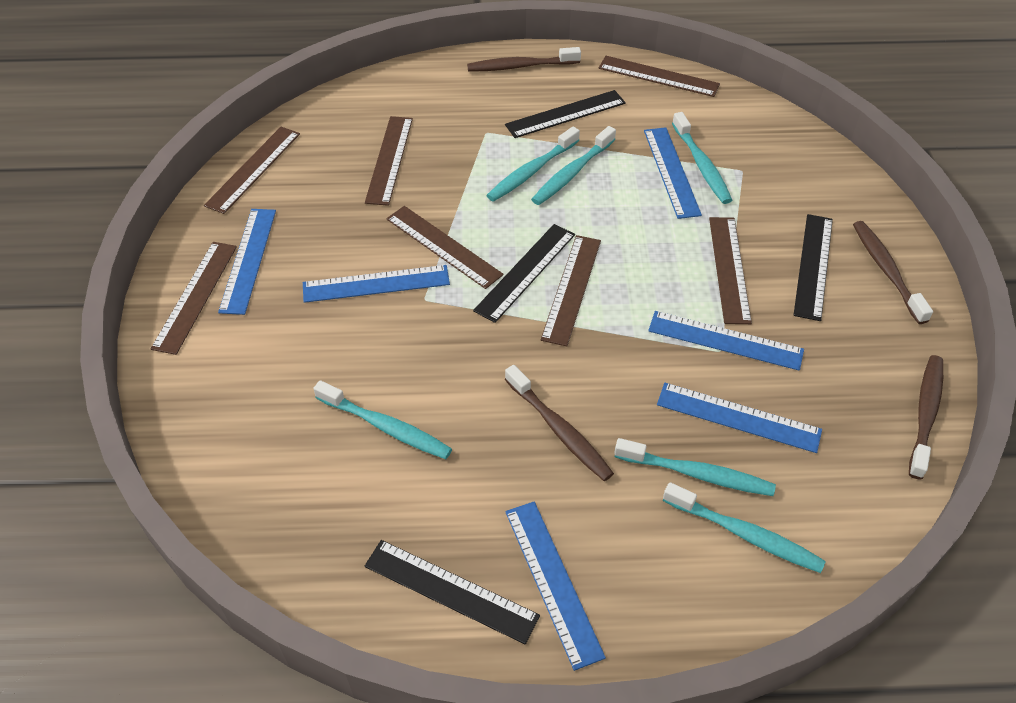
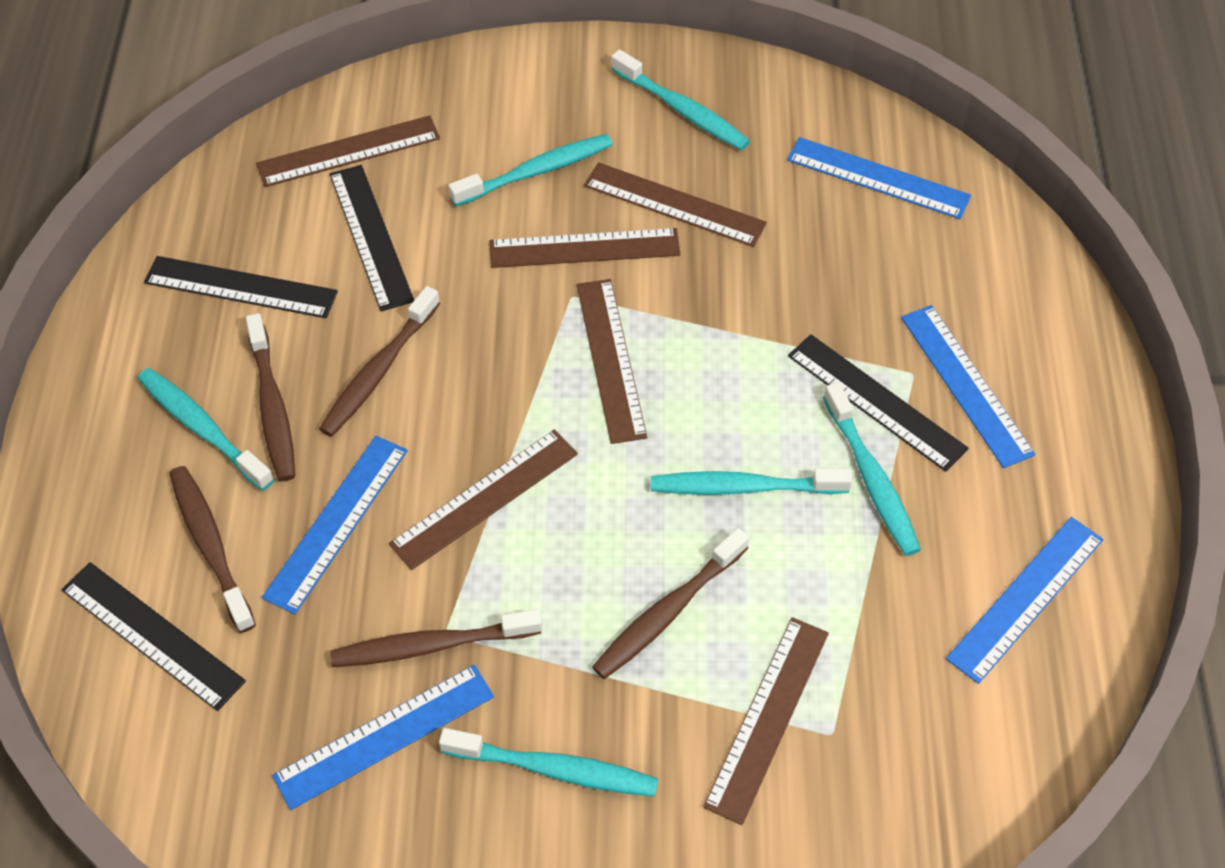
blue ruler: [218,209,276,315] [303,265,450,303] [505,501,606,671] [644,127,702,219] [648,311,804,371] [657,383,822,453] = 6 -> [262,436,408,614] [272,665,494,810] [787,137,971,219] [901,305,1036,468] [946,517,1103,684] = 5
brown ruler: [151,242,237,355] [204,127,300,214] [365,116,413,206] [386,206,504,289] [541,235,601,347] [599,56,720,97] [709,217,752,324] = 7 -> [256,115,440,187] [389,429,578,570] [489,228,681,268] [577,279,647,444] [584,162,767,247] [703,617,829,825] = 6
brown toothbrush: [467,47,581,72] [505,365,614,481] [853,221,933,324] [909,355,943,480] = 4 -> [169,466,256,633] [246,313,295,481] [319,286,440,437] [330,609,542,667] [592,528,749,679] = 5

